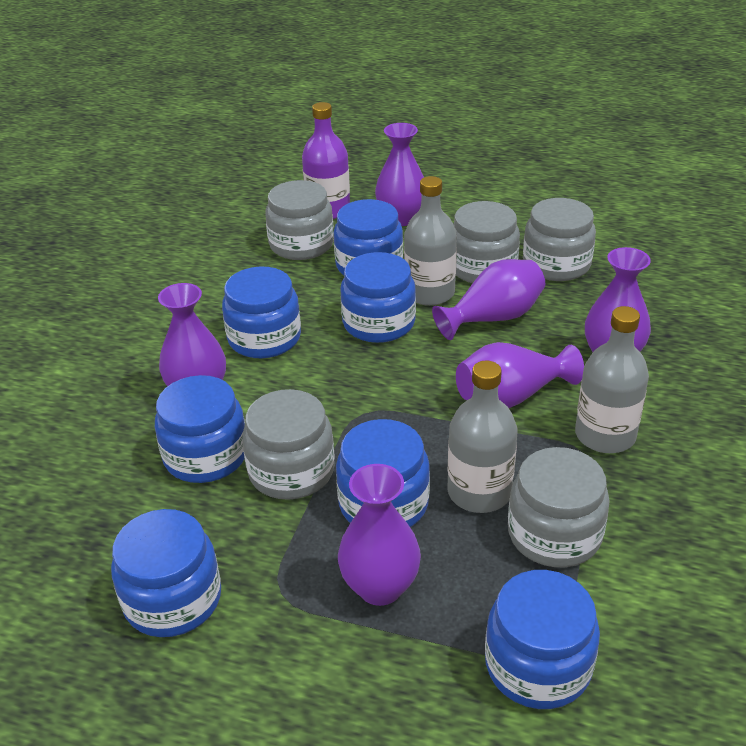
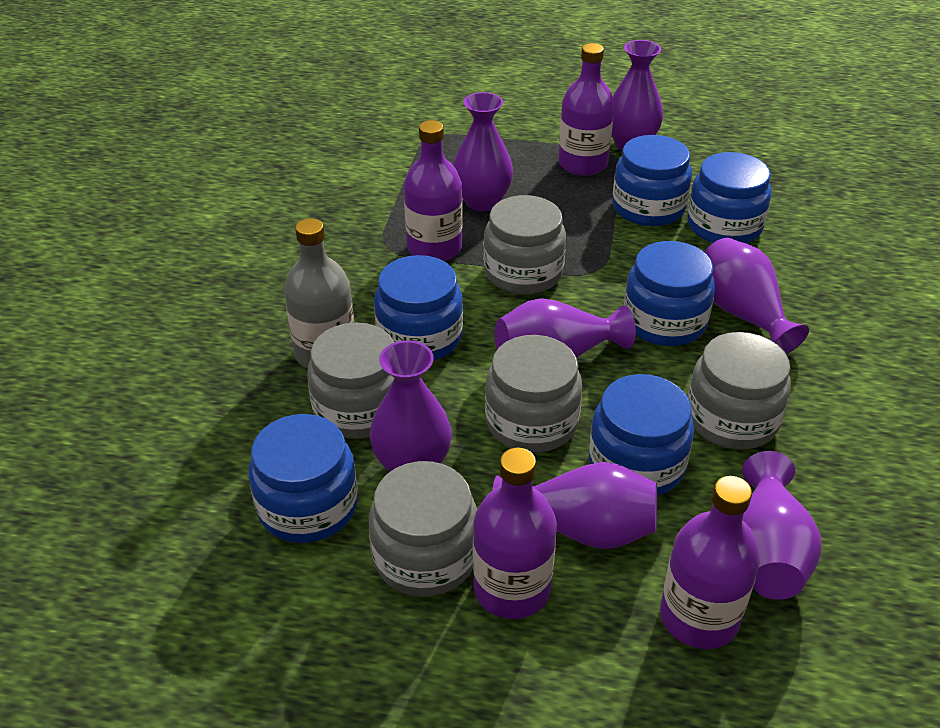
blue jar: [111,509,221,637] [155,375,245,483] [222,267,301,359] [334,199,403,275] [336,419,430,527] [341,252,416,343] [485,570,600,709] = 7 -> [249,414,358,543] [374,255,463,360] [589,374,694,496] [612,135,692,226] [624,241,715,346] [688,152,772,243] = 6
grey bottle: [404,176,457,306] [447,361,517,513] [575,306,649,453] = 3 -> [284,218,354,368] = 1
purple bottle: [302,102,350,219] = 1 -> [404,120,463,261] [473,447,557,619] [558,43,614,176] [660,476,760,649] = 4
purple vase: [158,283,226,386] [338,464,421,606] [375,123,424,226] [432,259,545,340] [456,342,584,408] [585,247,651,352] = 6 -> [370,340,452,472] [453,92,513,212] [492,462,657,549] [495,298,636,358] [612,40,663,151] [705,238,809,354] [742,451,821,600] = 7

